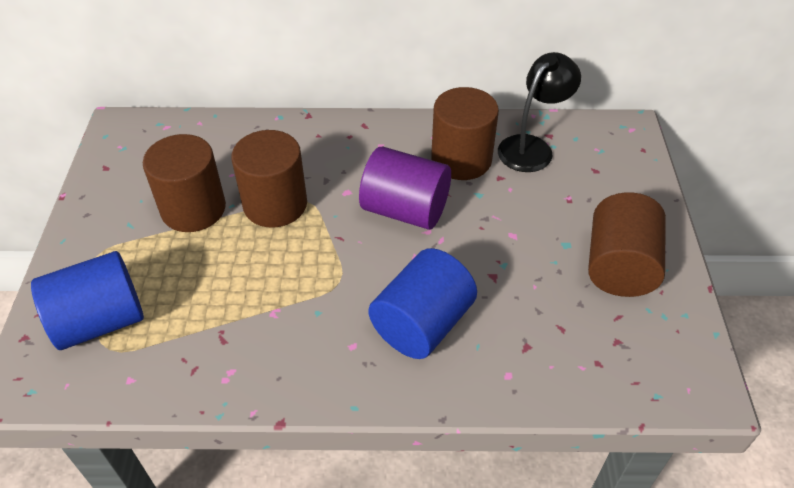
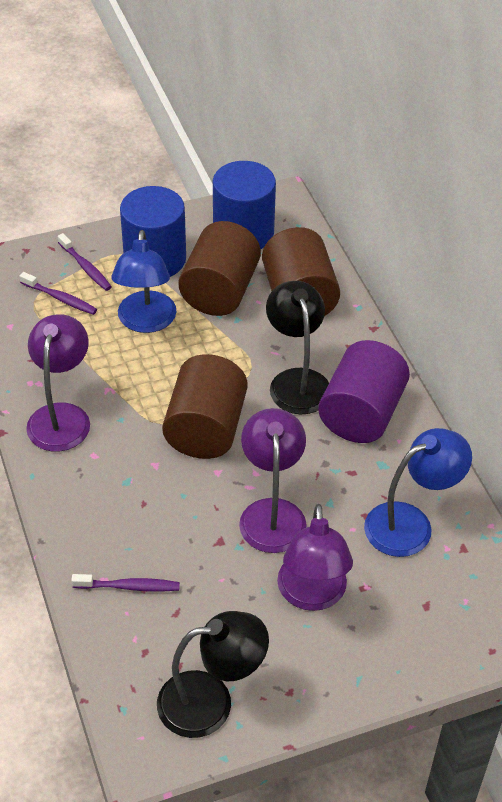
black lamp: [498,52,581,172] = 1 -> [157,611,269,738] [266,281,329,414] = 2
blue lamp: none = 0 -> [111,230,176,333] [364,428,472,557] = 2
brown cylinder: [143,134,226,232] [231,130,307,228] [431,87,499,180] [588,192,666,297] = 4 -> [162,354,248,459] [178,221,261,316] [262,227,340,316] = 3
purple lamp: none = 0 -> [26,314,90,452] [239,408,307,553] [277,504,353,611] = 3
purple toothbrush: none = 0 -> [19,272,97,315] [58,233,112,291] [71,574,180,592] = 3

